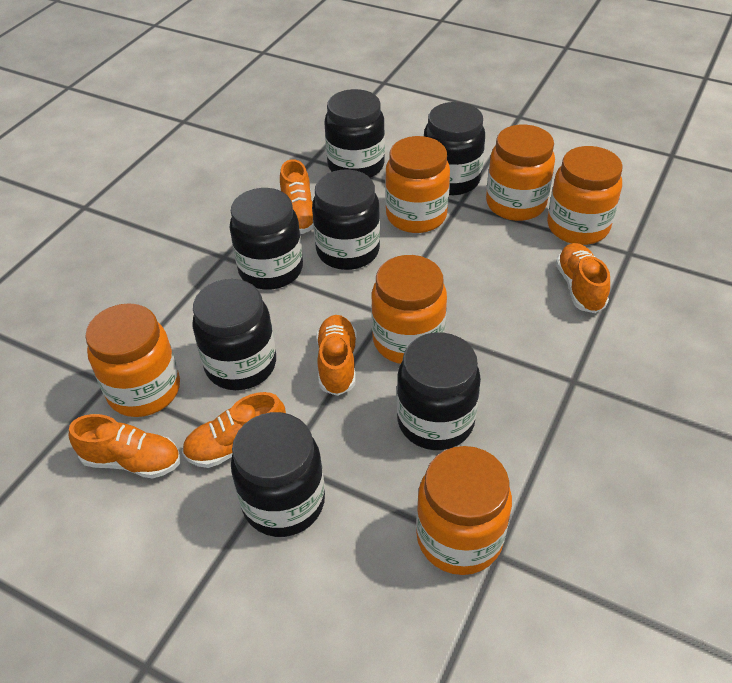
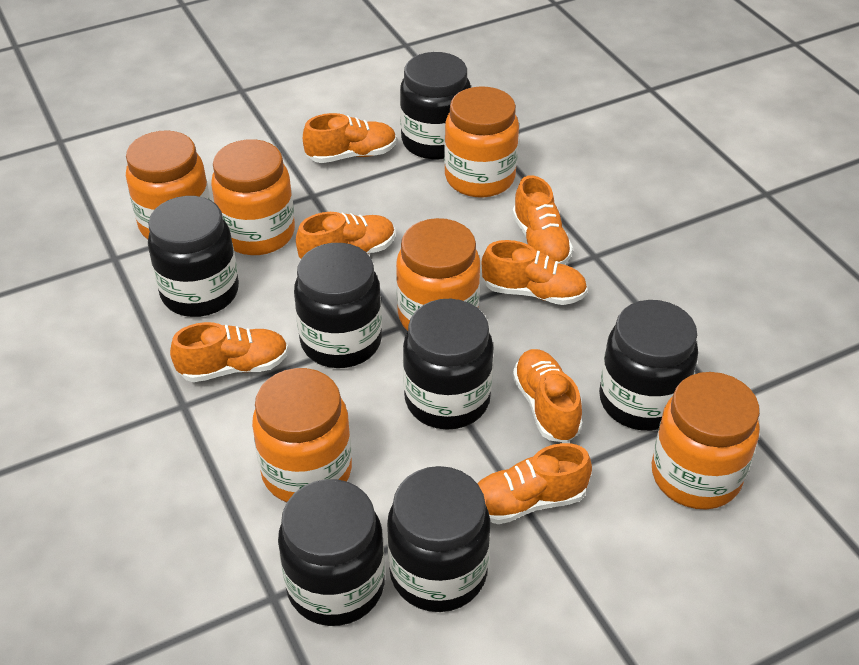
orange shoe: [69,414,180,479] [182,392,286,468] [280,159,313,234] [316,315,357,396] [556,243,610,313] = 5 -> [170,322,288,382] [296,212,395,260] [303,113,397,163] [477,443,592,524] [482,240,587,305] [512,175,573,265] [513,349,582,443] = 7

